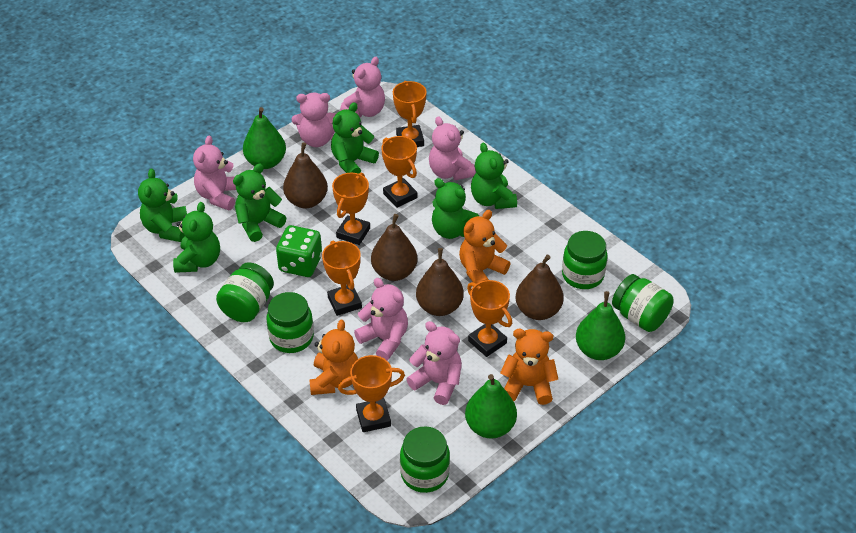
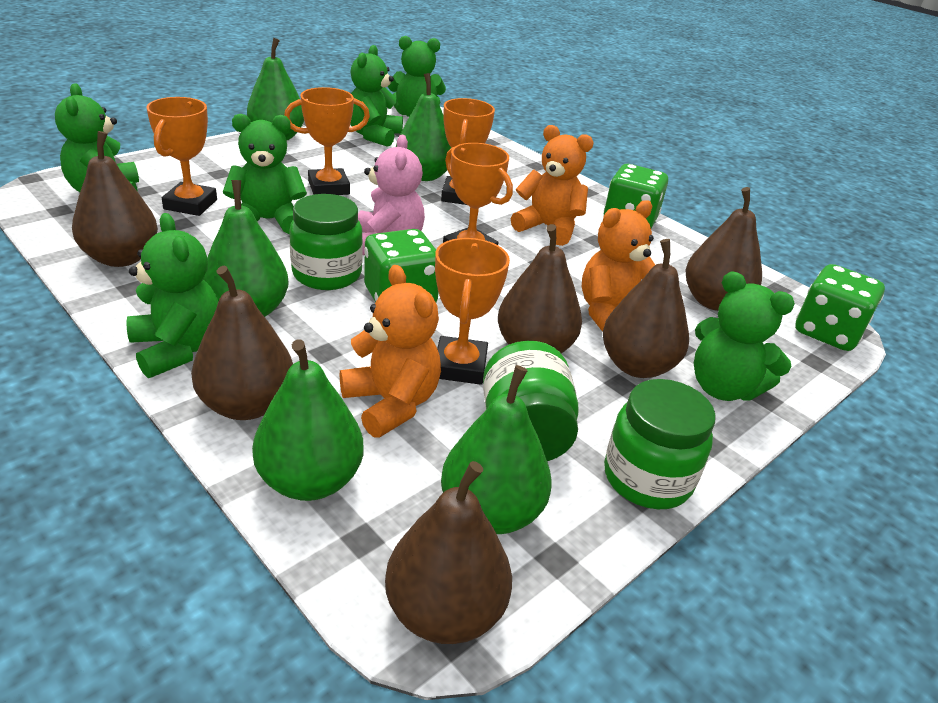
brown pear: [283,142,328,208] [371,214,418,281] [416,248,464,316] [515,254,564,320] = 4 -> [72,131,158,267] [191,266,293,420] [385,461,512,644] [498,224,582,353] [603,239,689,378] [685,187,762,311] = 6
green dice: [276,225,322,277] = 1 -> [364,229,439,302] [604,164,668,228] [795,264,885,351] = 3
green jar: [216,262,274,322] [267,292,314,353] [400,426,450,493] [562,231,608,289] [612,274,674,332] = 5 -> [289,194,363,290] [483,341,579,461] [604,379,716,509] = 3
green pear: [243,107,286,169] [465,374,517,439] [576,291,625,360] = 3 -> [203,180,289,317] [247,38,304,141] [252,339,364,501] [396,73,451,181] [441,365,552,534] = 5
orange trophy: [322,240,362,316] [332,172,370,245] [338,355,405,432] [382,136,417,208] [393,81,427,147] [467,280,512,357] = 6 -> [146,97,217,216] [284,87,370,195] [435,238,510,385] [441,98,495,205] [443,143,513,245] = 5
pink teddy bear: [193,136,236,210] [292,92,336,147] [340,57,385,118] [354,278,408,361] [406,321,462,405] [429,116,476,180] = 6 -> [358,135,425,255] = 1

